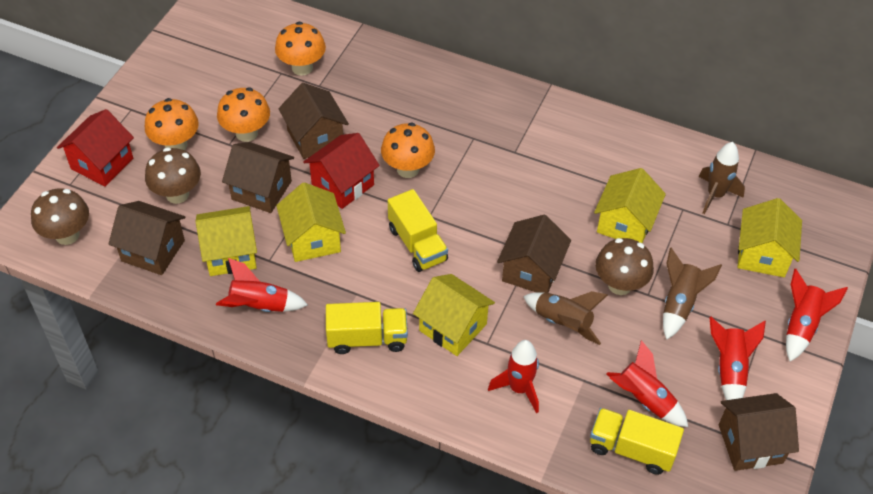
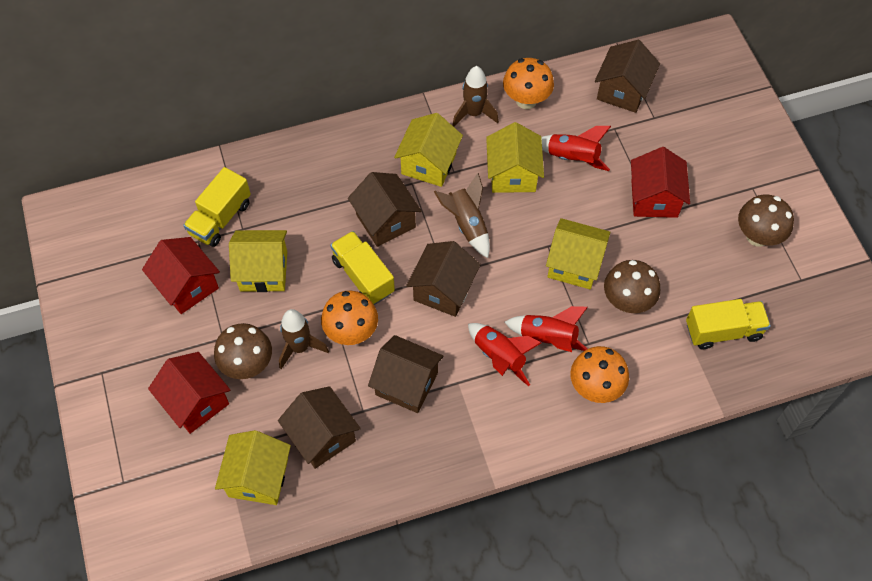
orange mushroom: [145,98,199,150] [217,87,270,142] [275,22,326,76] [381,122,435,178] = 4 -> [321,291,378,345] [503,58,554,109] [570,346,629,403] = 3
red house: [57,109,134,187] [303,133,380,209] = 2 -> [142,237,220,314] [148,352,230,434] [631,147,690,218] = 3
red rocket: [216,258,308,312] [488,340,539,413] [606,340,688,427] [709,317,766,400] [786,269,848,362] = 5 -> [468,323,541,386] [505,306,588,352] [541,126,611,171] = 3

